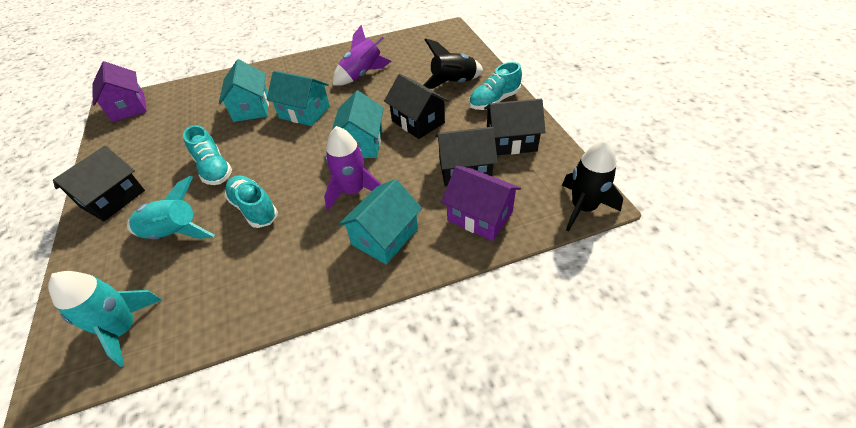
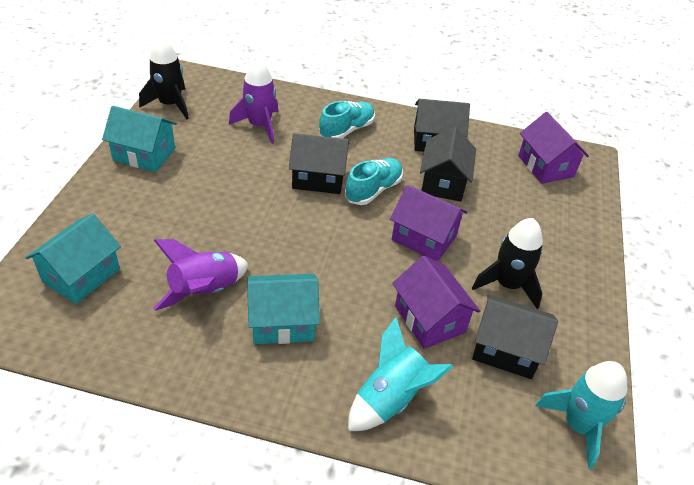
purple house: [92,61,147,122] [441,166,521,241] = 2 -> [390,185,468,262] [392,255,480,349] [518,112,589,184] = 3
turquoise house: [219,59,269,122] [267,71,330,126] [332,91,384,158] [339,179,422,265] = 4 -> [25,214,121,304] [102,106,177,172] [247,274,320,344] = 3
turquoise shoe: [183,125,232,185] [224,175,278,228] [469,62,522,110] = 3 -> [319,101,375,139] [345,158,403,205] = 2

